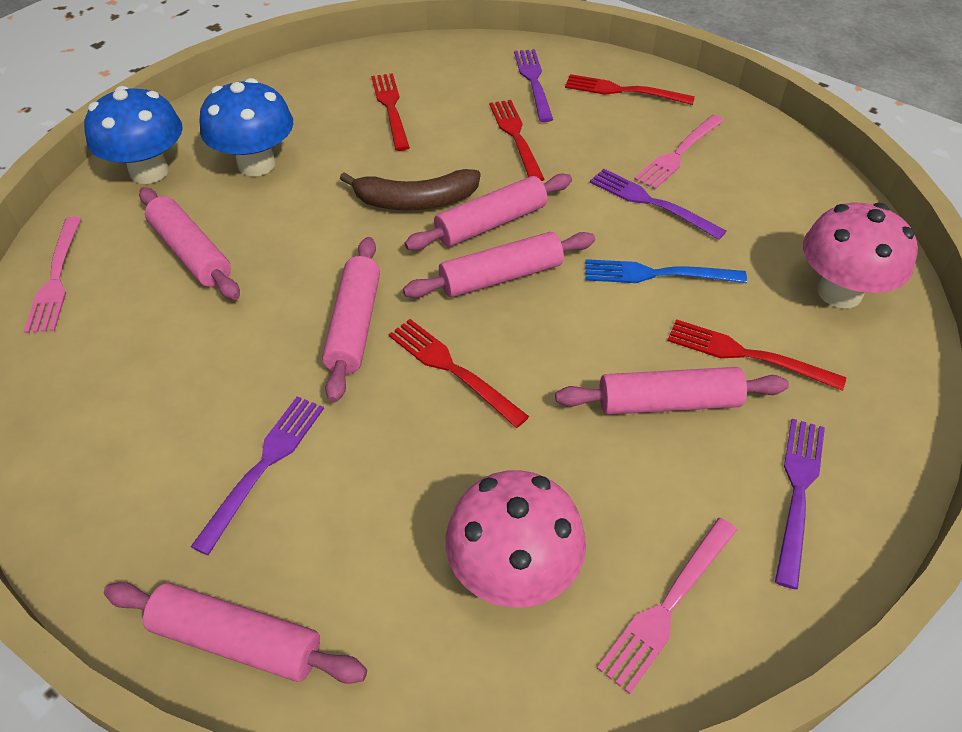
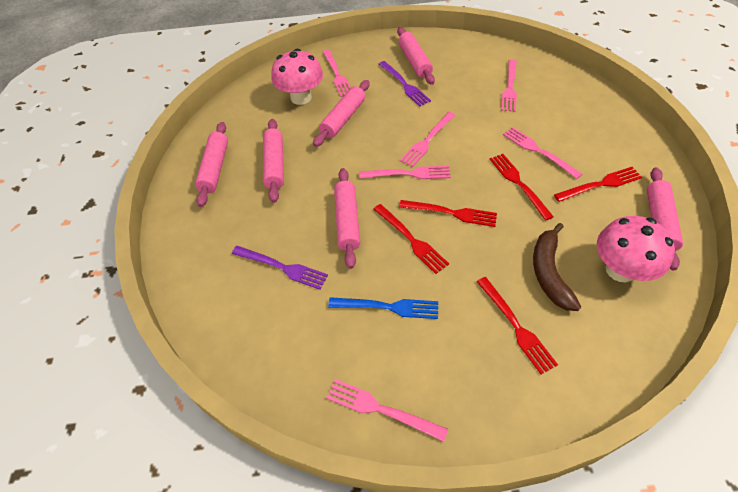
blue mushroom: [84,86,183,184] [199,78,293,176] = 2 -> none = 0
pink fork: [24,217,82,333] [597,518,737,694] [634,115,724,189] = 3 -> [323,50,351,97] [326,379,448,442] [359,166,451,179] [400,112,456,167] [501,60,517,112] [503,127,582,179] = 6
purple fork: [191,396,324,555] [514,49,553,122] [590,169,726,240] [775,419,825,589] = 4 -> [232,246,328,290] [379,61,431,107] = 2

